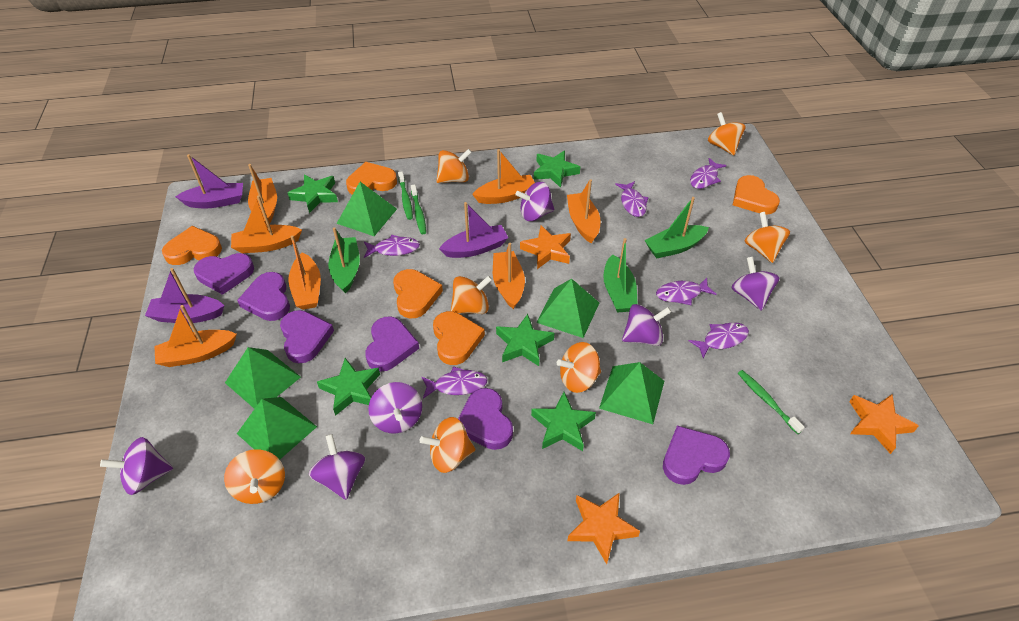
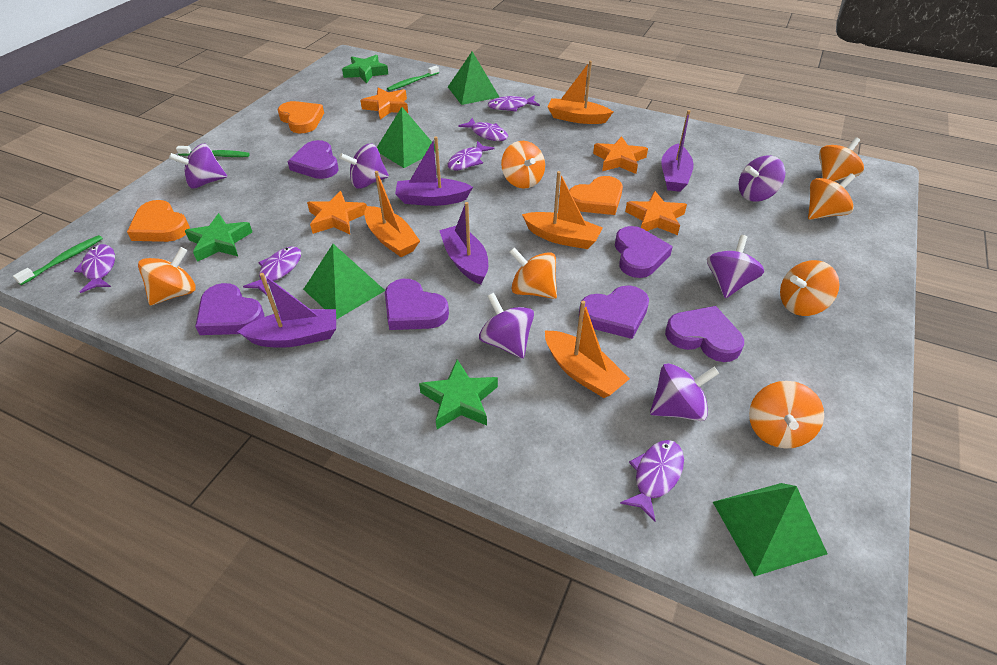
green boat: [328,227,360,294] [603,238,638,313] [644,197,709,258] = 3 -> none = 0
green pyramid: [225,347,301,409] [237,397,317,460] [336,182,397,236] [536,279,599,338] [599,362,664,424] = 5 -> [303,244,385,320] [377,107,439,168] [448,51,499,105] [713,483,828,576] = 4
green star: [288,174,338,213] [317,358,380,416] [496,314,554,366] [531,392,596,451] [533,151,580,188] = 5 -> [185,213,252,262] [342,55,388,83] [419,359,498,429] = 3
orange boat: [154,305,237,367] [231,195,302,253] [248,164,277,225] [288,235,321,310] [472,149,535,204] [493,243,525,309] [567,179,601,244] = 7 -> [364,171,420,257] [522,171,603,249] [545,301,630,398] [548,61,613,124] = 4
orange heart: [162,226,222,265] [346,162,397,195] [393,269,443,318] [433,311,485,365] [733,175,780,215] = 5 -> [127,200,190,242] [278,101,324,133] [569,176,623,215] = 3
orange star: [520,225,571,269] [567,492,640,564] [849,394,919,454] = 3 -> [307,191,367,234] [360,87,408,119] [593,136,648,174] [625,191,687,235] = 4
purple boat: [145,268,225,323] [175,154,243,208] [439,202,508,258] = 3 -> [237,273,336,348] [395,137,473,206] [439,202,488,285] [661,110,694,192] = 4

